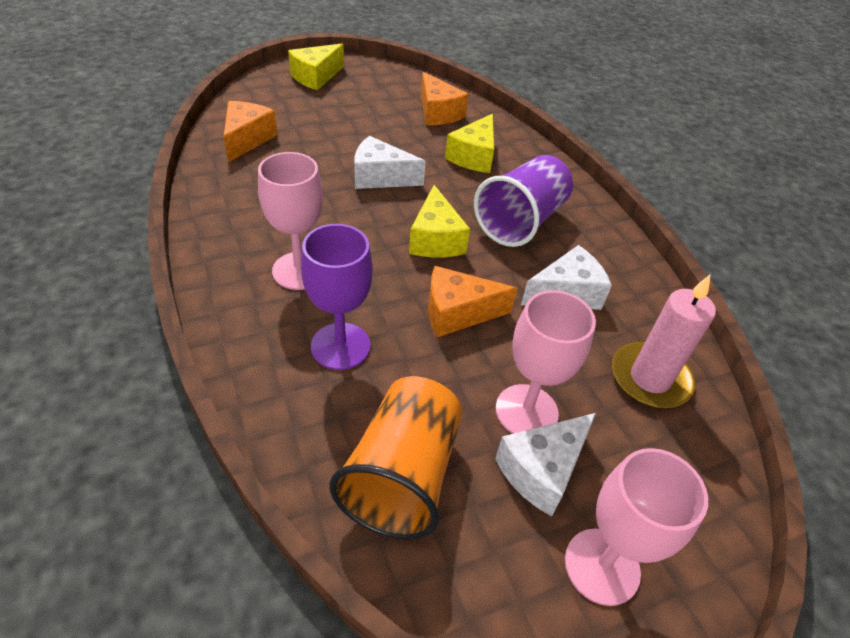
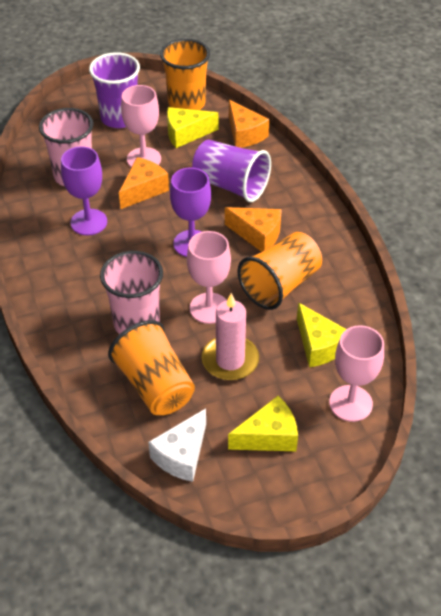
orange cup: [330,376,463,540] = 1 -> [108,320,195,415] [160,39,210,110] [237,232,322,310] = 3
pink cup: none = 0 -> [39,108,94,186] [100,251,163,334] = 2
purple cup: [474,155,573,247] = 1 -> [89,52,140,128] [192,140,271,202] = 2
purple goblet: [301,224,373,370] = 1 -> [61,146,107,236] [170,167,211,257] = 2
white cheese: [354,136,426,189] [495,413,596,516] [521,245,612,310] = 3 -> [148,409,206,482] = 1

